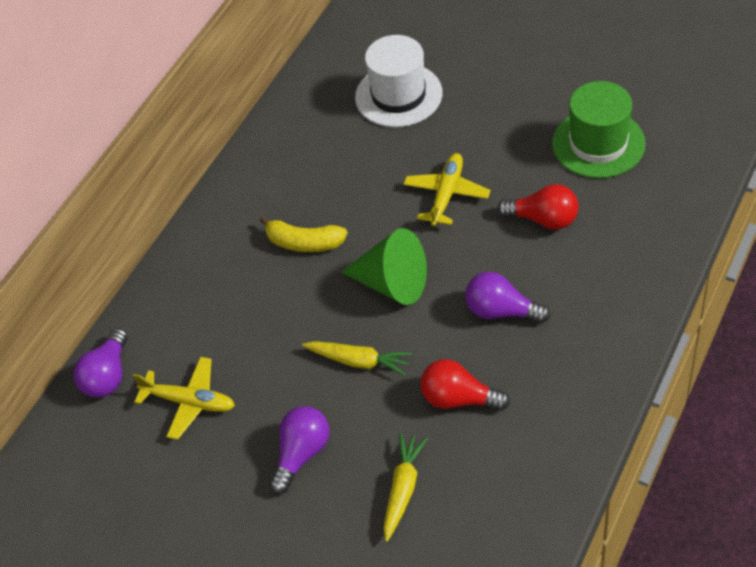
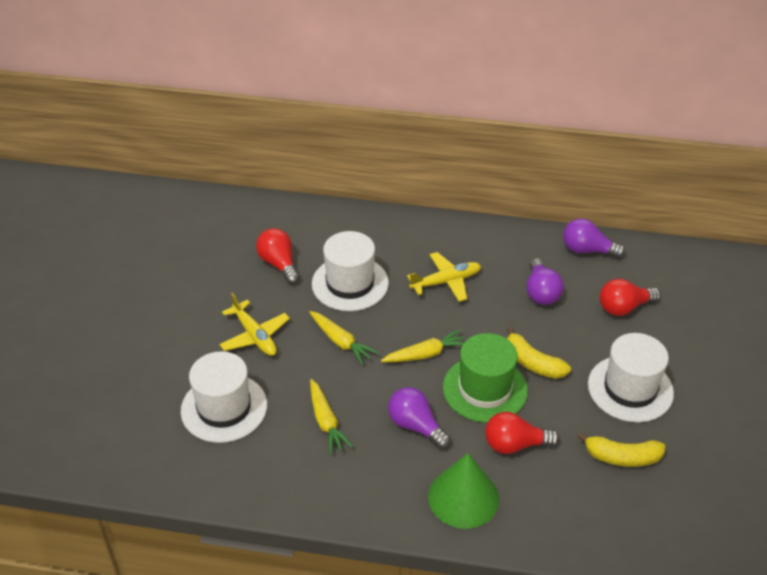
red light bulb: [420,359,510,411] [497,184,579,230] = 2 -> [256,228,300,284] [485,412,560,454] [600,279,661,316] = 3
white hat: [355,35,442,127] = 1 -> [181,351,267,443] [312,231,389,311] [588,333,674,422] = 3
yellow banana: [260,215,348,252] = 1 -> [507,327,571,379] [577,432,666,467] = 2
yellow carrot: [302,341,412,376] [383,433,428,542] = 2 -> [309,311,378,365] [310,379,353,454] [381,329,465,362] = 3

